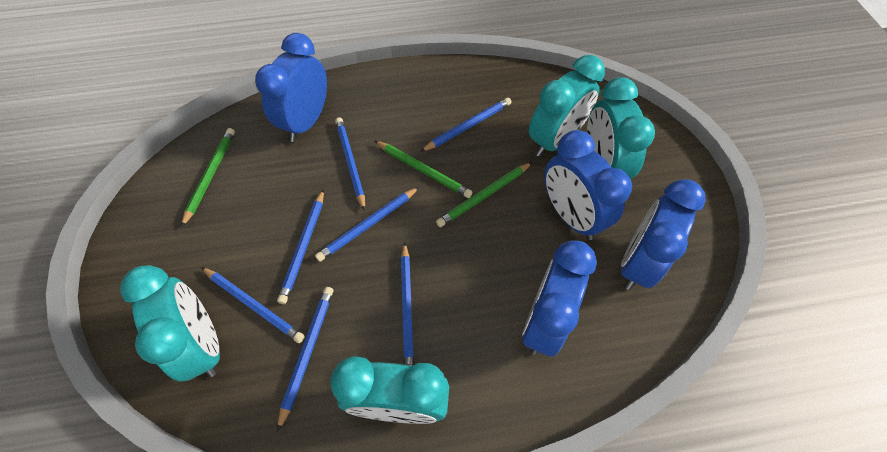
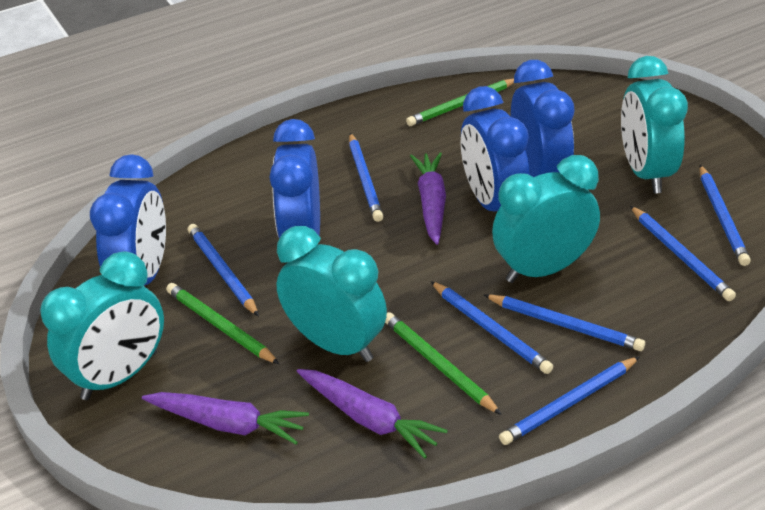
purple carrot: none = 0 -> [142,392,309,445] [297,369,448,459] [410,152,446,245] = 3

